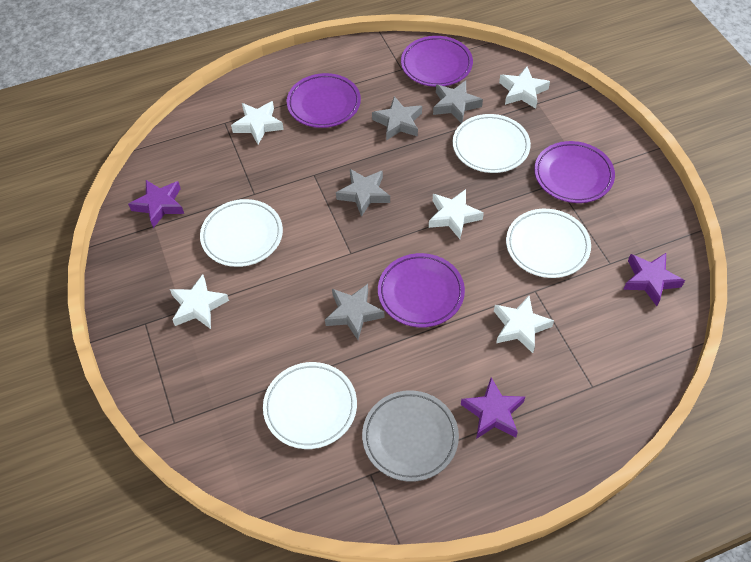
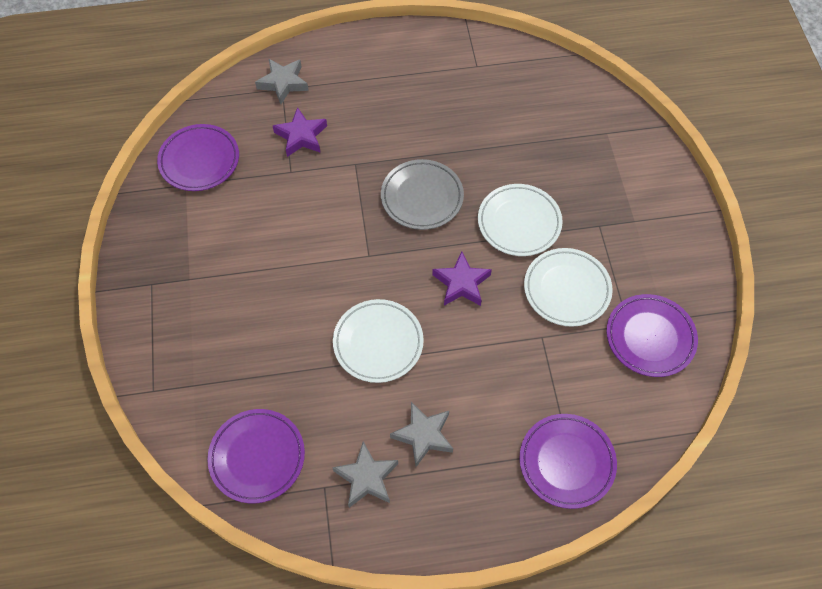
grey star: [325,284,384,340] [336,169,390,217] [372,96,422,141] [433,80,483,123] = 4 -> [255,59,309,104] [332,441,398,508] [390,402,453,467] = 3
purple star: [128,180,184,228] [461,378,525,439] [623,253,685,306] = 3 -> [273,107,327,157] [432,251,492,306] = 2
white plate: [200,199,283,267] [263,362,357,449] [453,114,531,173] [506,209,591,278] = 4 -> [333,299,424,383] [478,184,563,256] [524,248,613,327] = 3
white star: [170,274,229,329] [231,101,284,144] [429,189,484,239] [494,296,554,353] [499,66,550,109] = 5 -> none = 0

